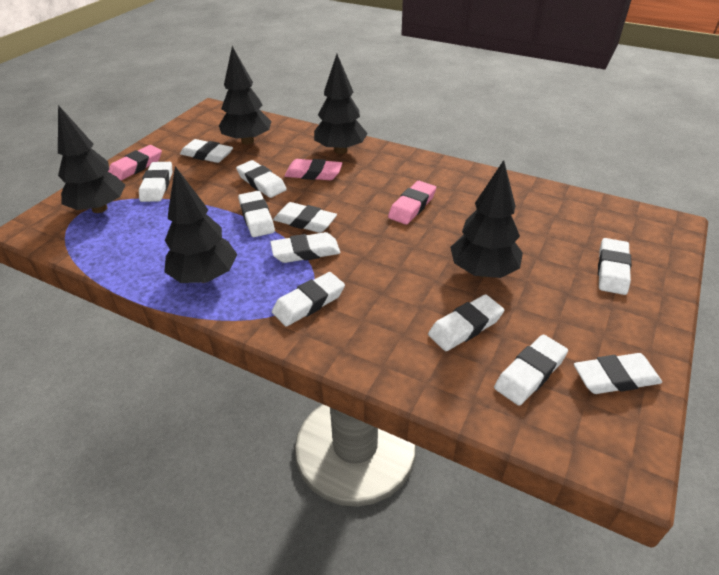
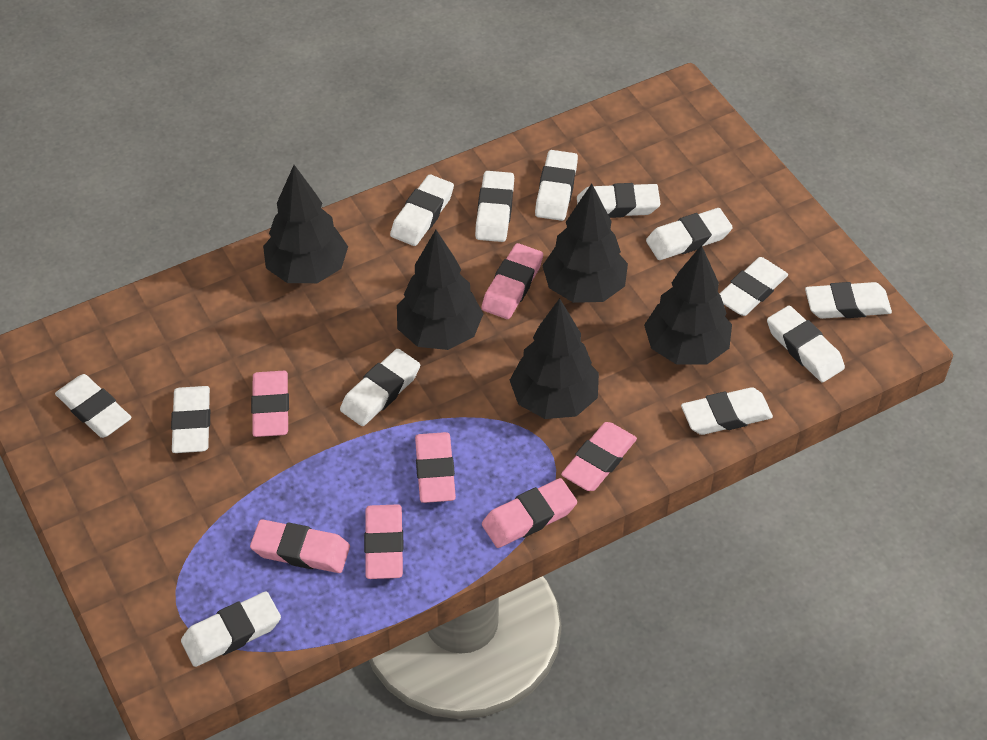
pink eraser: [108,145,162,181] [285,159,342,180] [388,181,436,225] = 3 -> [250,519,350,573] [251,371,289,437] [364,504,404,579] [415,432,456,503] [482,243,543,319] [482,478,577,548] [561,422,637,491] = 7
white eraser: [139,162,172,202] [180,139,233,163] [236,160,287,198] [238,191,275,237] [270,232,340,263] [272,272,345,326] [273,202,337,233] [428,295,504,351] [494,335,568,406] [574,353,662,394] [598,238,632,295] = 11 -> [55,374,131,438] [171,386,210,453] [181,591,281,667] [340,349,420,426] [390,174,454,246] [475,171,514,242] [535,150,578,221] [577,183,661,218] [646,208,733,260] [681,387,773,435] [720,257,788,316] [767,305,845,382] [805,282,892,319] = 13

